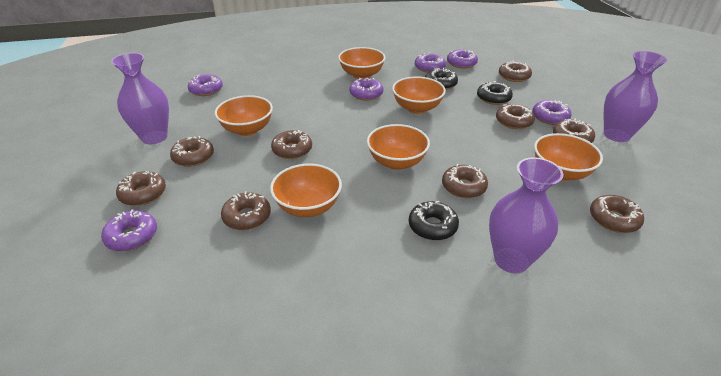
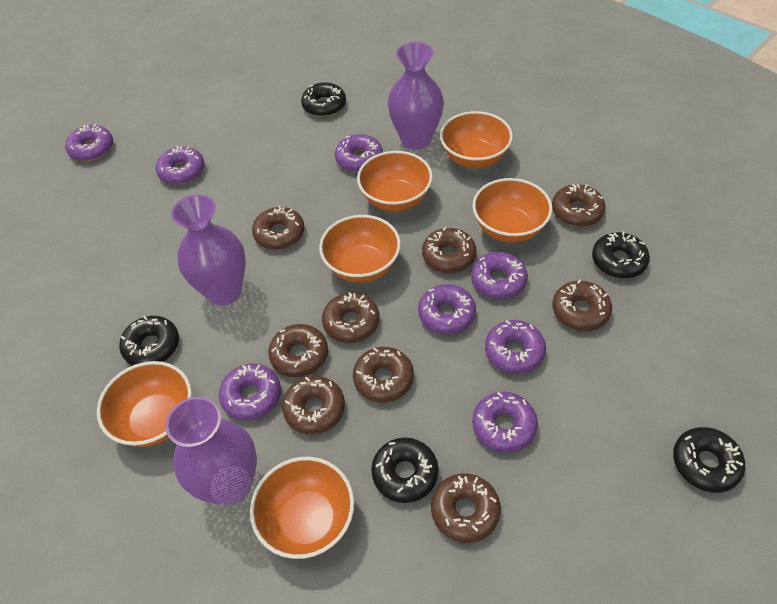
black donut: [409,201,459,240] [425,68,458,90] [477,81,513,105] = 3 -> [119,316,179,366] [301,82,346,117] [371,437,438,503] [592,232,650,278] [673,427,745,493] = 5
purple donut: [101,209,157,251] [188,74,223,96] [349,78,384,101] [415,52,446,73] [447,49,478,68] [532,100,572,125] = 6 -> [65,124,113,161] [156,146,204,184] [219,363,281,421] [335,134,383,172] [418,284,476,334] [471,252,528,299] [472,392,538,453] [485,320,546,374] = 8

